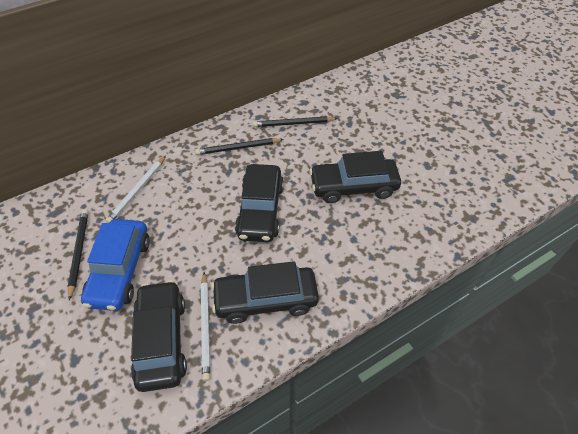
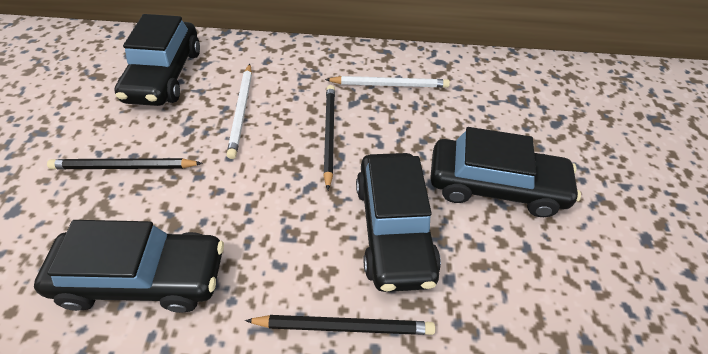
blue car: [81,219,150,311] = 1 -> none = 0

